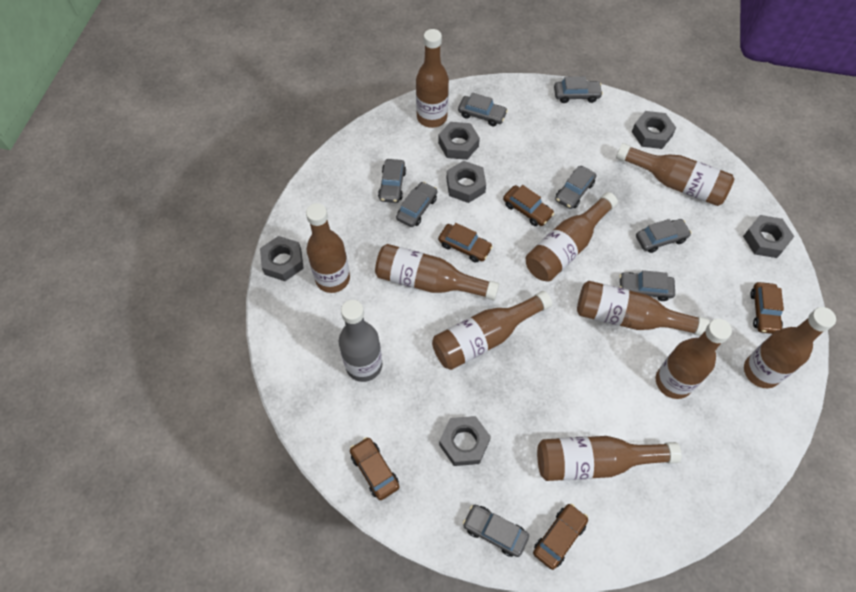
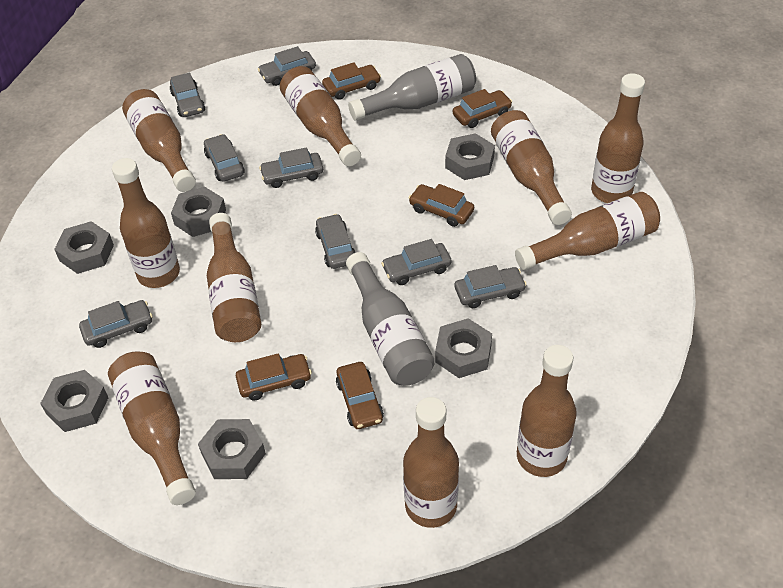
grey bottle: [339,300,383,382] = 1 -> [346,252,435,386] [348,54,476,121] = 2

